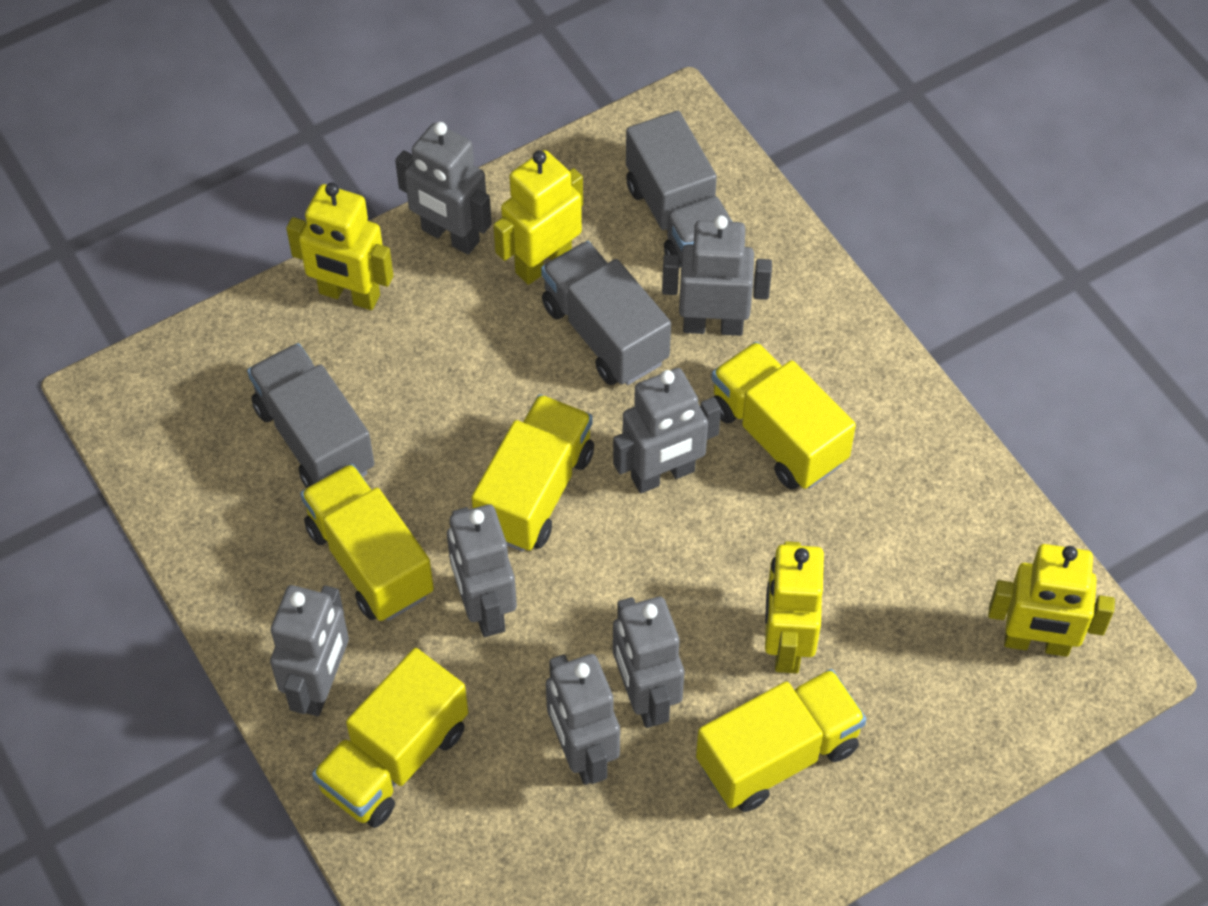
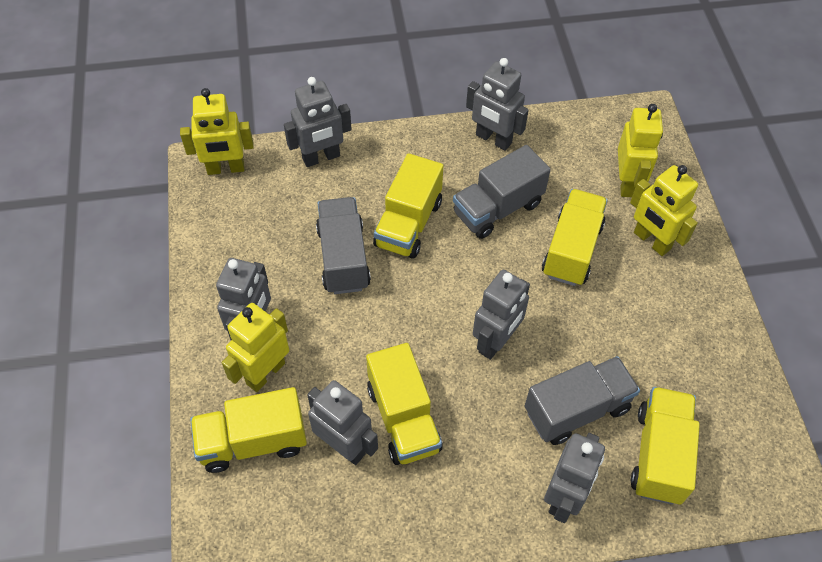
grey robot: [270,585,349,716] [395,122,492,255] [447,504,517,637] [546,654,620,785] [613,368,721,493] [613,597,684,728] [662,215,772,336] = 7 -> [216,258,271,340] [284,77,352,167] [307,380,378,465] [466,58,529,151] [473,270,530,360] [544,433,605,523] = 6

